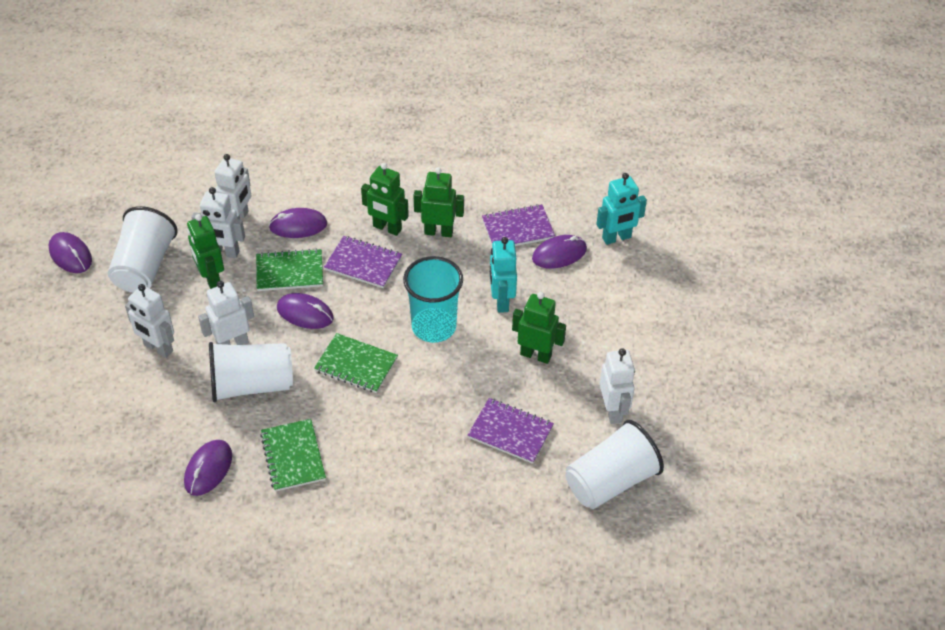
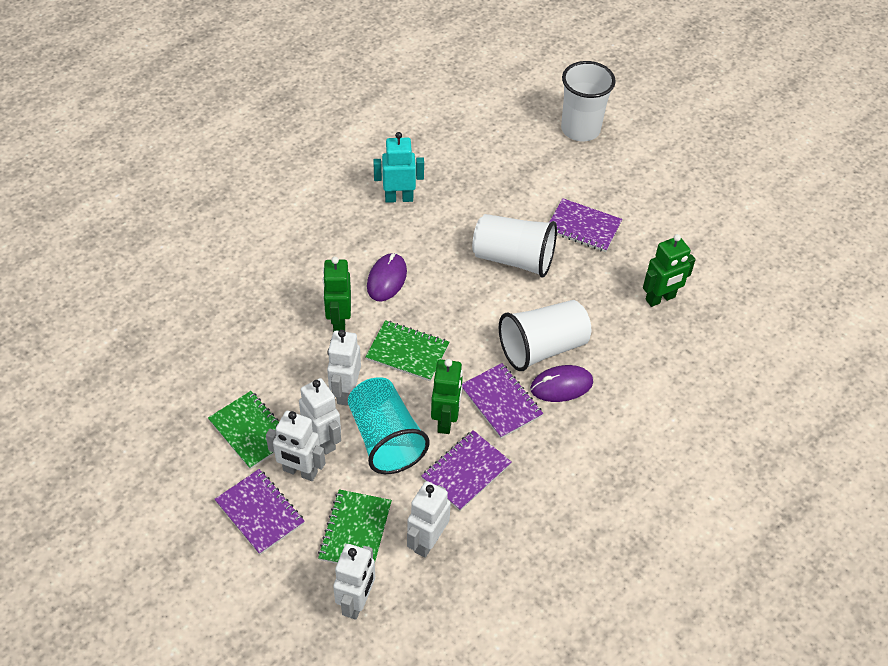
green robot: [187,214,224,289] [361,163,409,236] [414,167,464,237] [512,292,566,364] = 4 -> [323,257,351,332] [431,359,463,434] [643,234,696,307] = 3
purple mouse: [49,232,92,273] [184,440,232,496] [269,208,327,238] [277,293,334,329] [532,235,587,269] = 5 -> [367,253,407,301] [530,365,593,402] = 2
purple notebook: [324,236,402,288] [468,398,554,464] [482,204,555,246] = 3 -> [215,469,305,555] [422,430,512,511] [462,363,543,438] [549,198,622,252] = 4
turquoise robot: [490,237,517,313] [597,173,647,245] = 2 -> [373,132,424,203] = 1

